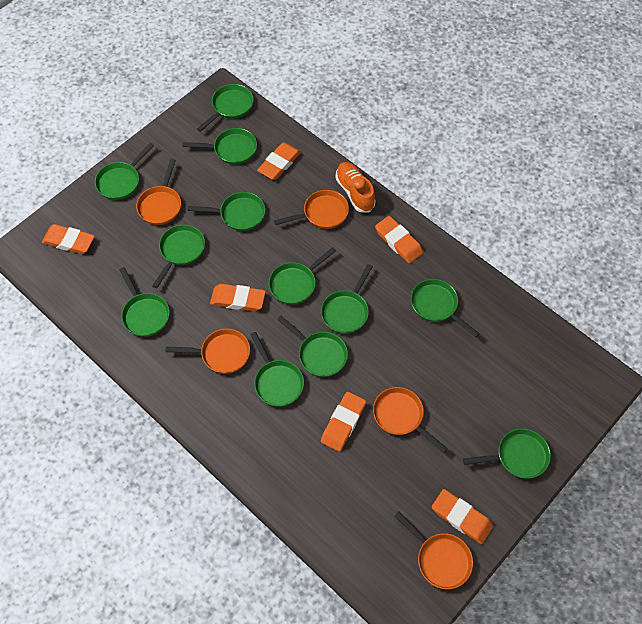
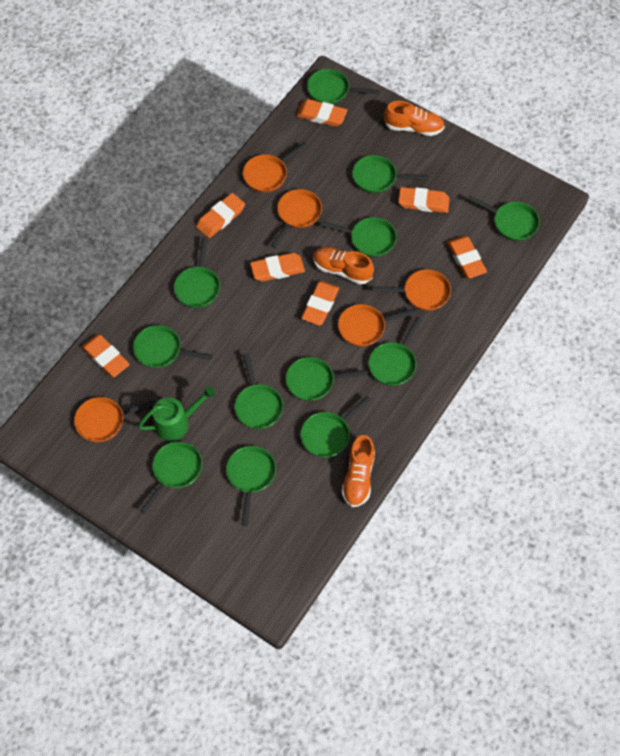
green watering can: none = 0 -> [138,386,215,441] = 1
orange eraser: [42,224,95,254] [210,284,266,311] [257,142,301,180] [321,392,366,452] [375,216,423,264] [432,489,493,544] = 6 -> [82,334,130,377] [196,193,245,238] [250,253,305,282] [296,99,347,127] [301,281,339,325] [398,187,450,213] [447,236,487,278] = 7
orange shoe: [335,162,376,212] = 1 -> [313,247,374,285] [341,435,375,507] [384,101,445,136] = 3

